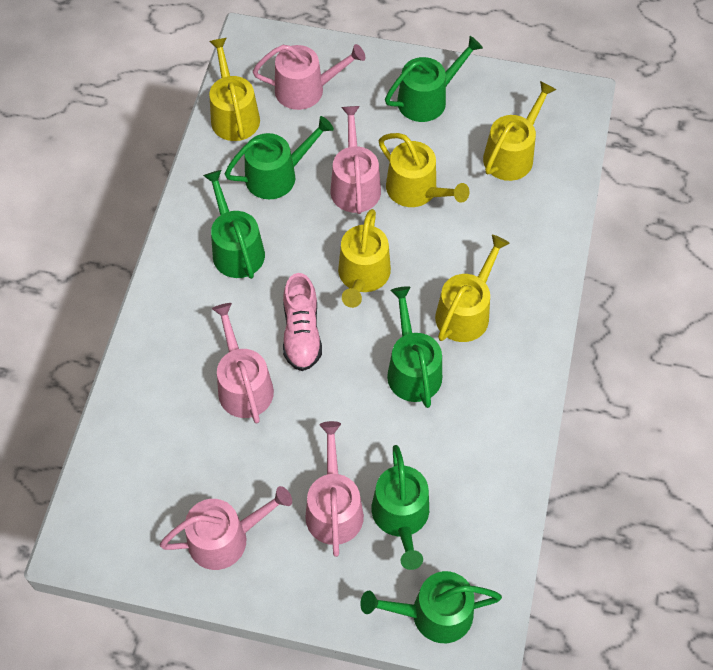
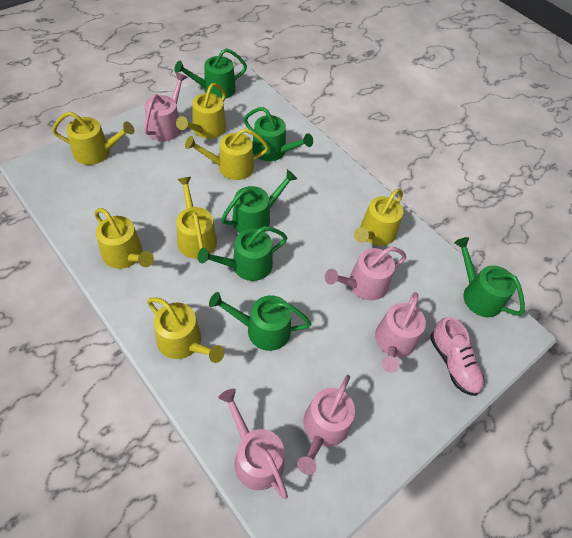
yellow watering can: [209,38,260,141] [338,209,391,308] [379,133,470,207] [435,235,510,342] [483,81,557,181] = 5 -> [52,111,134,165] [94,208,154,269] [147,297,224,363] [176,83,226,139] [176,177,217,259] [185,128,269,180] [354,189,403,246] = 7

